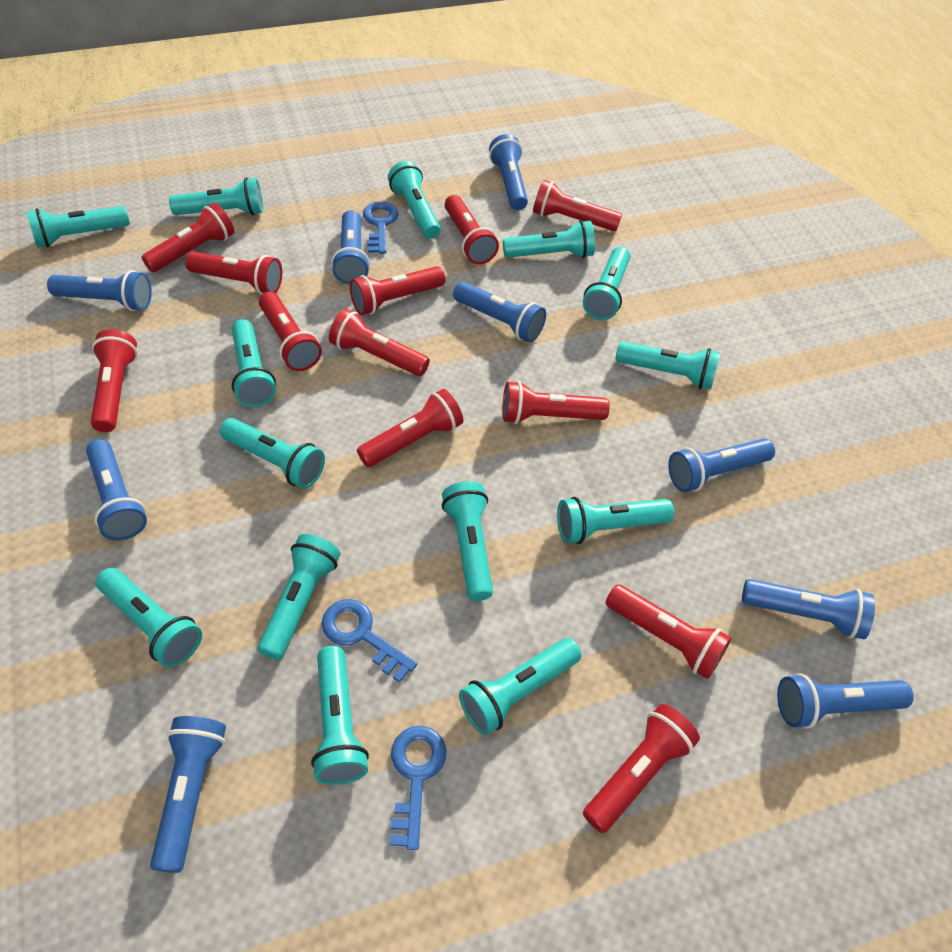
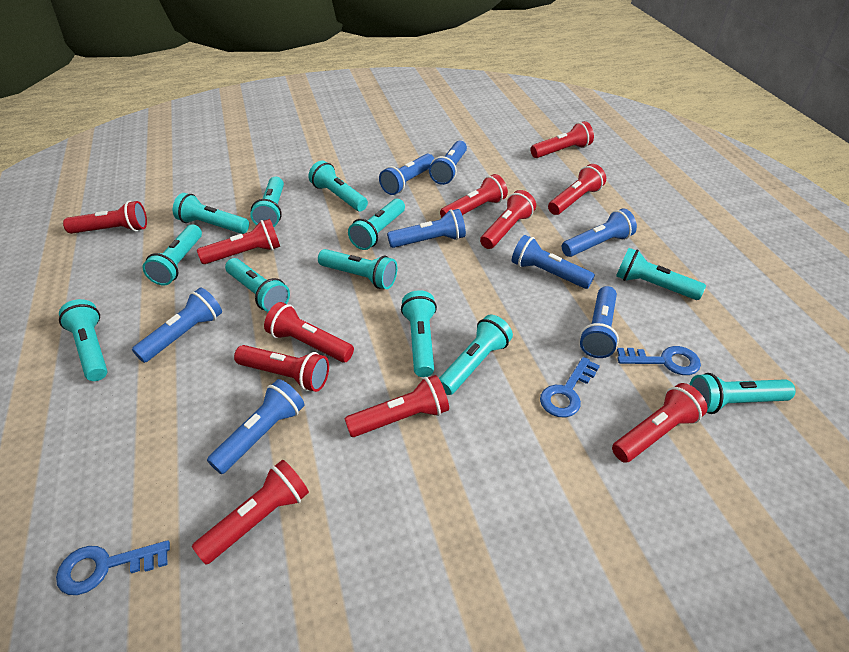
blue flashlight: [47,270,152,311] [86,439,147,540] [150,716,226,873] [331,210,370,284] [453,282,546,343] [489,134,528,210] [668,438,775,492] [742,579,875,639] [777,673,914,729] = 9 -> [132,288,222,363] [207,379,305,474] [379,154,434,195] [387,209,466,248] [429,141,467,185] [512,235,595,289] [562,209,637,257] [580,286,619,358] = 8
red flashlight: [91,329,138,432] [142,203,234,272] [185,252,282,294] [259,292,322,371] [329,309,430,376] [350,266,446,315] [357,389,463,467] [445,195,499,264] [502,381,610,424] [533,180,622,231] [583,704,700,833] [606,584,731,679] = 12 -> [63,201,147,234] [192,460,309,565] [197,219,280,264] [234,345,329,392] [264,302,354,362] [344,375,449,437] [440,174,508,218] [480,190,536,249] [531,121,594,158] [548,164,606,215] [612,383,707,463] = 11
turquoise flashlight: [26,206,130,247] [96,568,202,668] [169,177,263,215] [220,418,325,489] [231,319,276,407] [257,534,340,660] [311,646,369,785] [388,161,441,239] [442,481,493,601] [459,638,581,735] [503,220,595,258] [557,497,674,544] [583,247,630,320] [615,341,720,389] = 14 -> [59,299,107,381] [143,224,202,285] [173,193,249,234] [225,258,290,312] [250,177,284,227] [308,160,368,211] [318,249,397,289] [348,199,405,250] [401,290,437,377] [439,315,513,395] [616,248,706,300] [689,373,795,414] = 12

